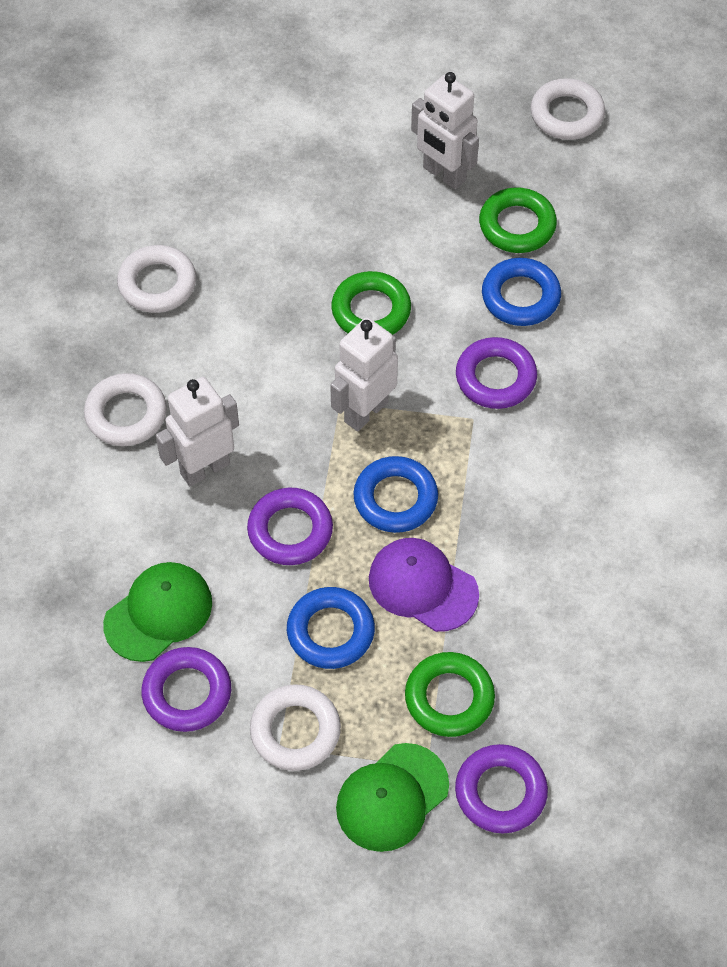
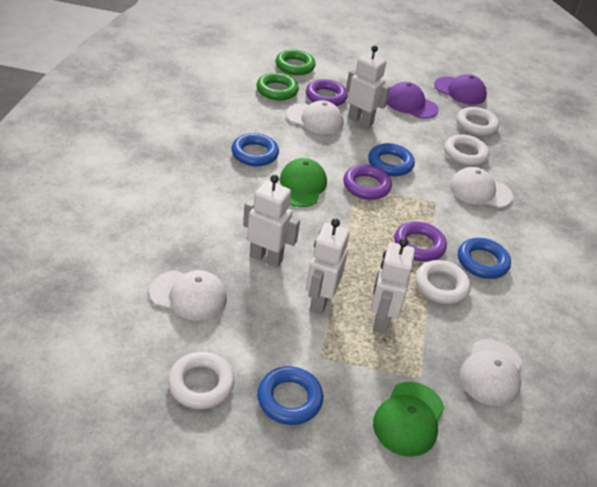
blue ring: [287,587,375,669] [353,456,438,533] [482,258,561,326] = 3 -> [231,133,279,166] [257,366,323,425] [368,143,415,176] [458,238,511,279] = 4
green ring: [331,271,411,335] [405,652,495,737] [479,187,557,253] = 3 -> [256,73,299,100] [275,49,316,75] = 2
purple cap: [369,538,479,632] = 1 -> [387,82,439,119] [434,74,487,105] = 2
purple ring: [141,647,231,732] [247,488,333,565] [455,744,548,833] [456,337,537,409] = 4 -> [306,79,348,106] [343,165,392,200] [394,222,447,262] = 3
white cap: none = 0 -> [149,270,227,321] [286,100,343,134] [449,167,513,208] [459,339,522,406] = 4
white robot: [156,377,239,486] [330,317,398,431] [411,72,479,189] = 3 -> [243,175,300,267] [306,218,350,315] [346,45,391,128] [371,238,415,334] = 4

